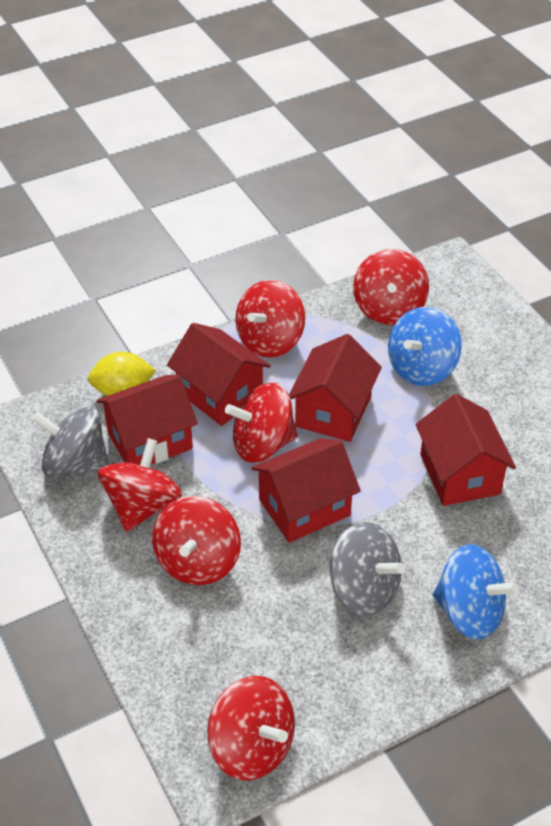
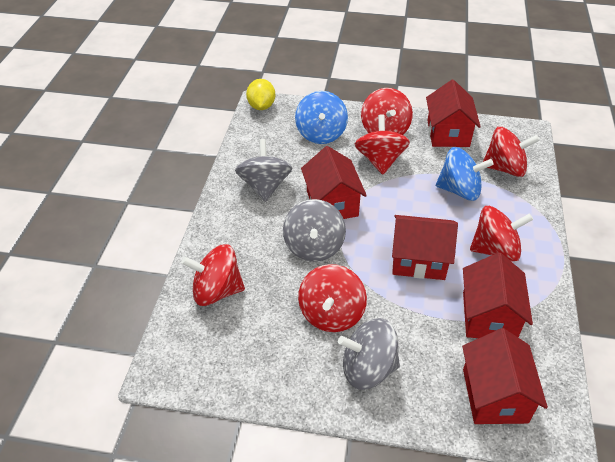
grey spinning top: [31,406,109,478] [330,522,405,616] = 2 -> [235,139,292,202] [283,199,346,262] [338,318,400,390] = 3

